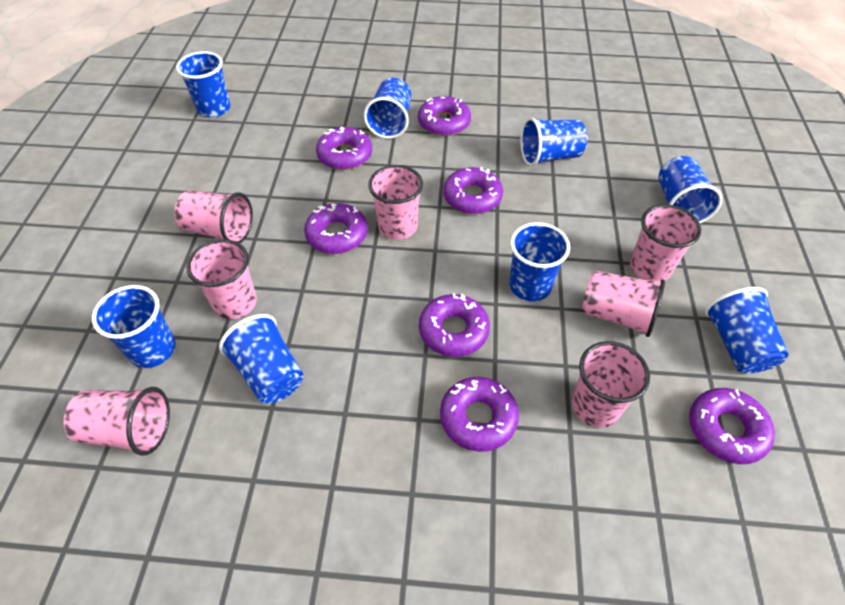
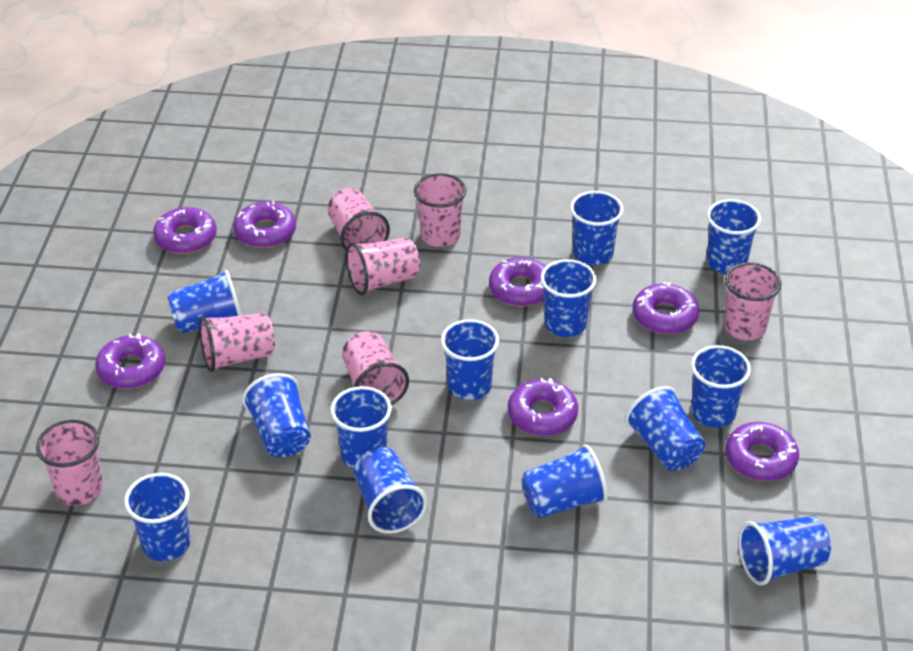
blue cup: [92,285,176,368] [176,51,230,118] [219,314,303,403] [364,78,411,139] [509,222,570,301] [520,117,588,166] [658,156,722,223] [705,287,789,373] = 8 -> [124,473,190,561] [168,270,242,333] [242,373,311,457] [331,386,392,469] [353,447,427,534] [441,319,499,400] [522,444,608,518] [540,259,597,337] [570,191,623,265] [625,386,705,471] [691,345,751,427] [707,199,761,274] [738,516,831,585] = 13

